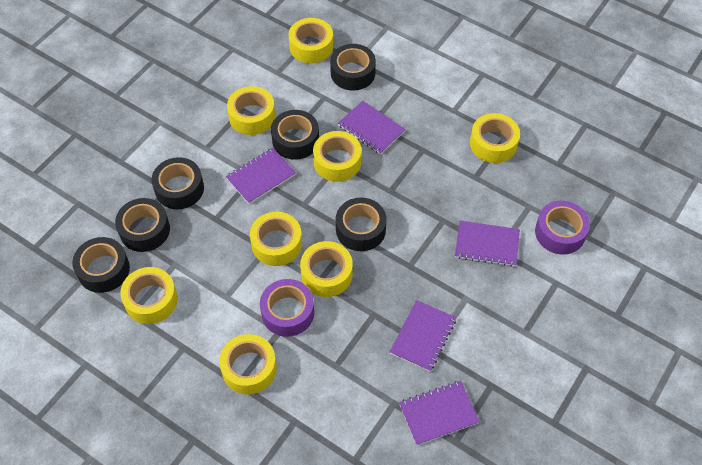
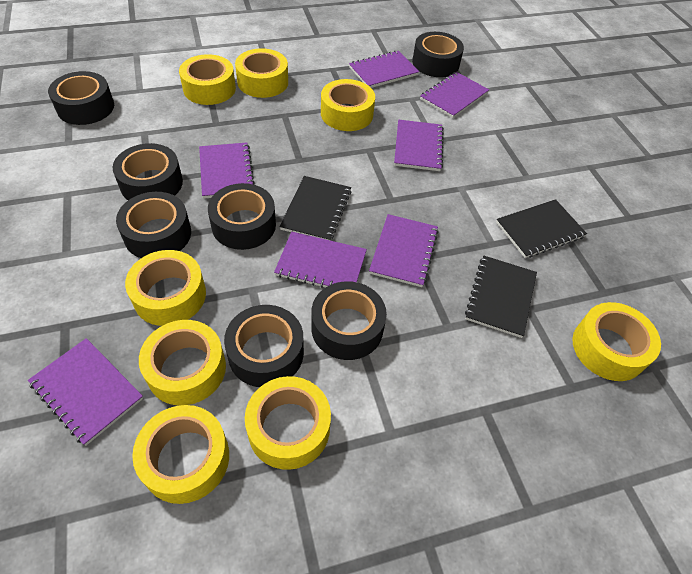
black notebook: none = 0 -> [280,176,351,240] [465,256,537,338] [496,199,587,258] = 3
black tape: [72,237,130,293] [115,198,170,252] [152,157,204,209] [271,110,319,160] [330,44,376,91] [336,197,387,251] = 6 -> [48,71,114,125] [113,143,183,200] [116,192,191,258] [208,183,276,250] [224,305,304,387] [311,281,387,360] [412,32,464,77] = 7
purple notebook: [226,148,296,204] [338,101,405,155] [390,300,456,372] [399,381,480,445] [455,221,520,267] = 5 -> [28,338,143,446] [199,142,255,199] [274,232,367,288] [349,50,419,88] [369,214,439,287] [394,119,444,171] [420,72,489,118] = 7
purple tape: [260,279,314,337] [535,201,590,255] = 2 -> none = 0

